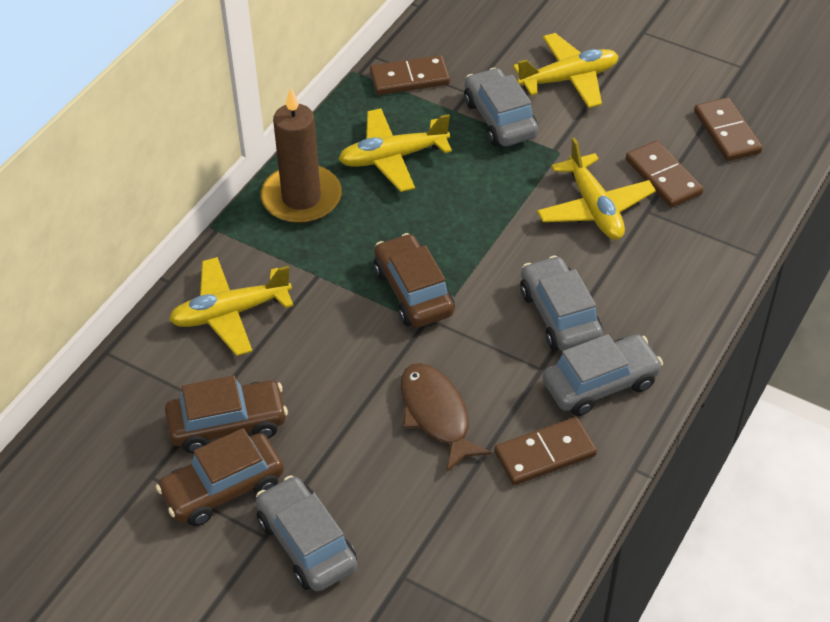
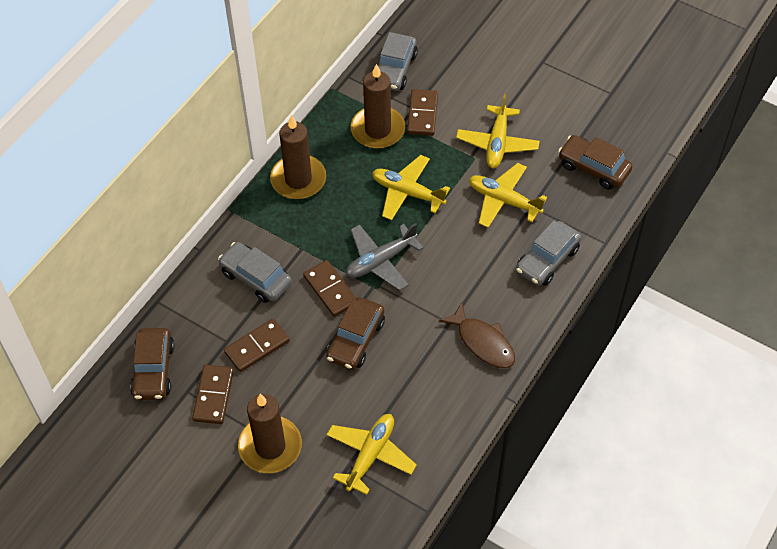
brown candle: [260,88,342,224] = 1 -> [238,394,302,473] [270,115,326,199] [351,64,405,149] = 3
grey car: [256,475,357,591] [464,68,538,147] [520,256,603,351] [543,334,663,416] = 4 -> [218,242,292,303] [378,32,418,91] [516,220,581,286] = 3
grey plane: none = 0 -> [346,223,424,290] = 1

